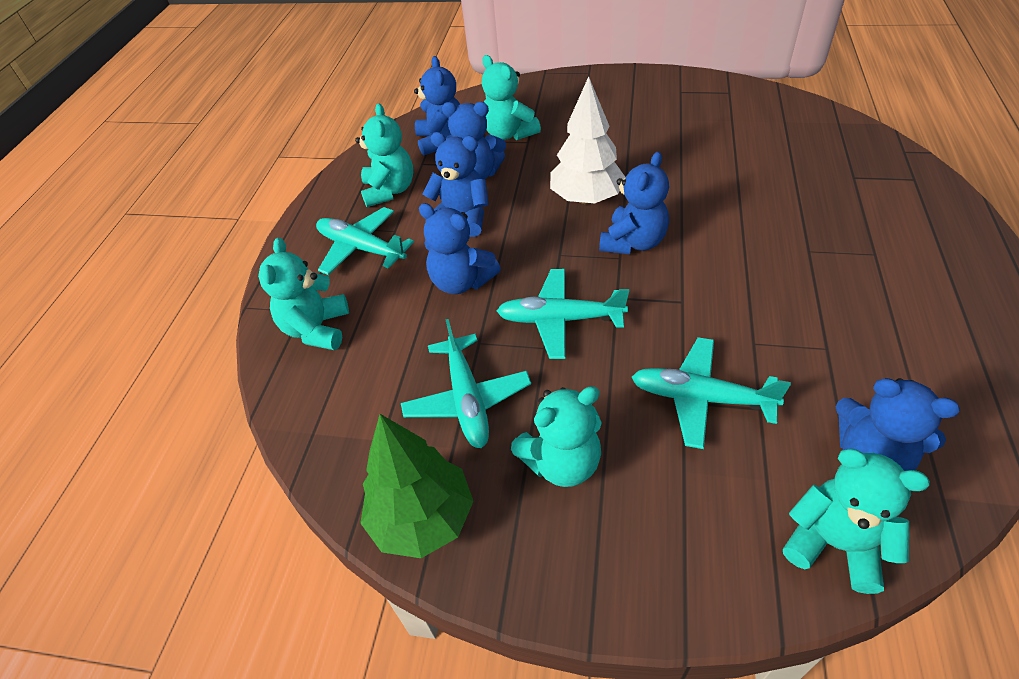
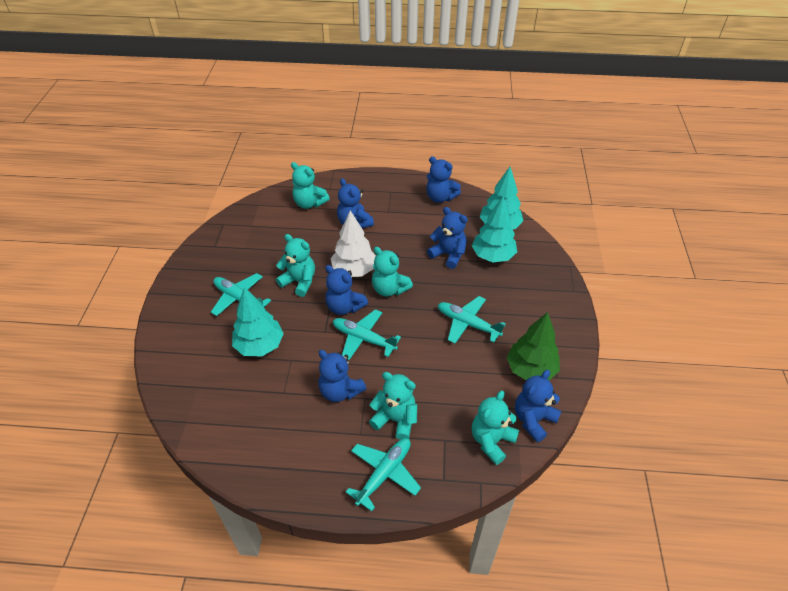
turquoise tree: none = 0 -> [232,287,284,357] [472,196,517,262] [480,167,523,230] = 3

